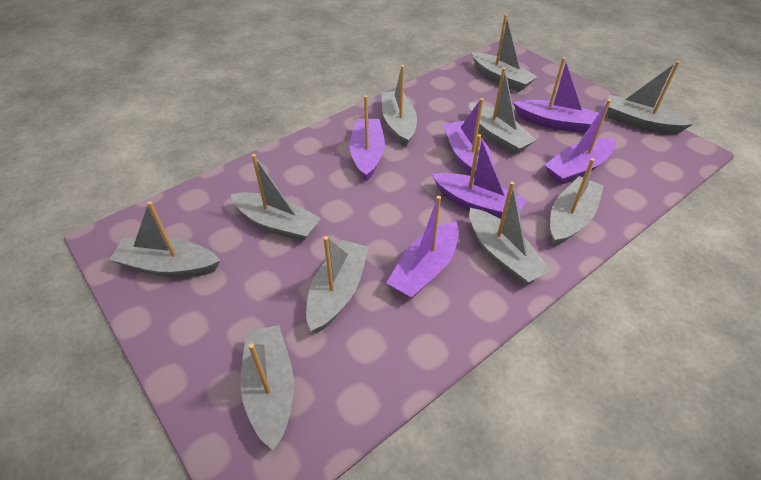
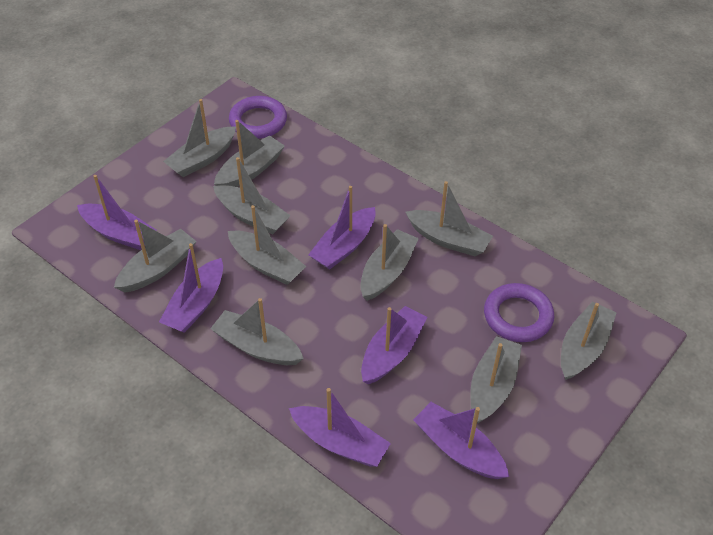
purple ring: none = 0 -> [229,96,287,139] [484,283,554,342] = 2

